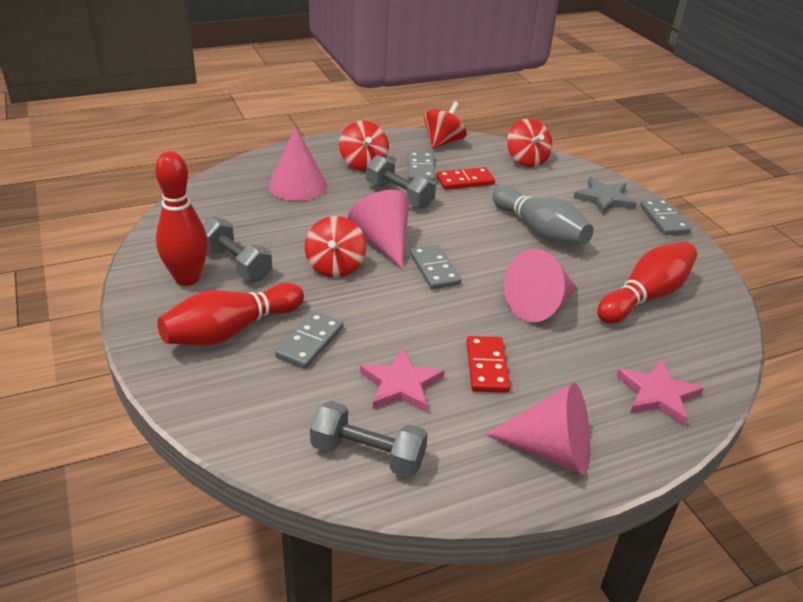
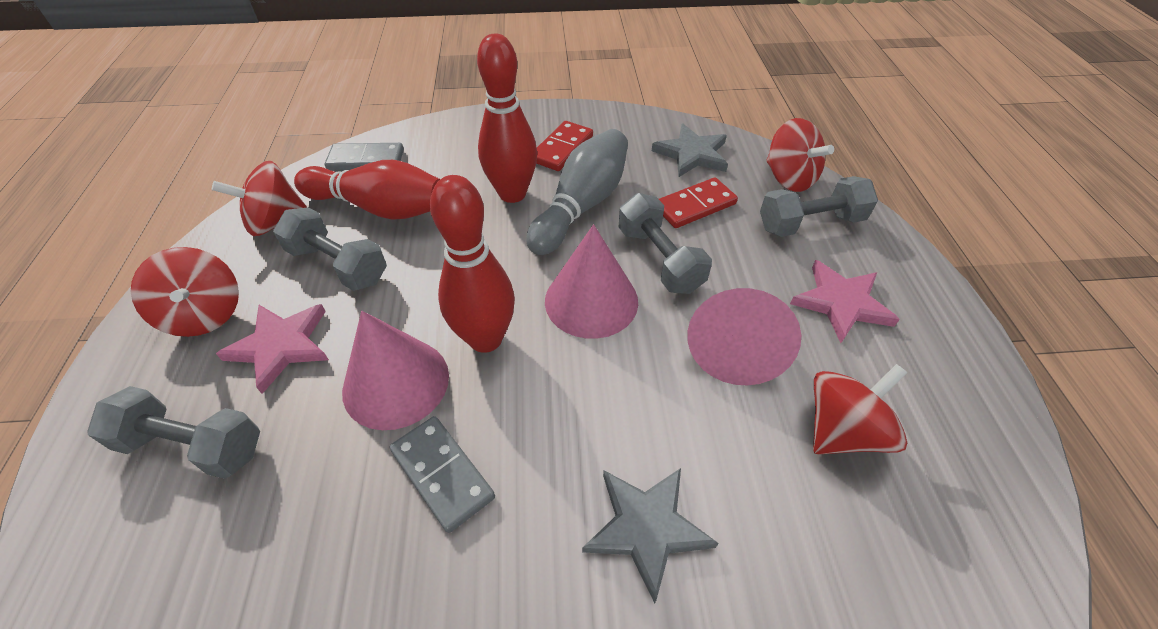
grey domino: [275,312,343,369] [408,151,435,182] [410,244,461,290] [640,199,691,235] = 4 -> [325,143,404,171] [390,416,495,533] = 2
grey dumbbell: [203,217,272,281] [310,401,428,477] [366,155,436,209] = 3 -> [87,386,260,479] [273,207,387,291] [619,193,712,294] [760,176,878,237] = 4
grey star: [573,177,637,215] = 1 -> [582,468,719,603] [652,124,728,177] = 2
pink cone: [268,127,327,201] [348,190,409,269] [486,383,590,475] [504,249,577,322] = 4 -> [342,311,449,430] [545,224,638,339] [687,288,801,385] = 3

